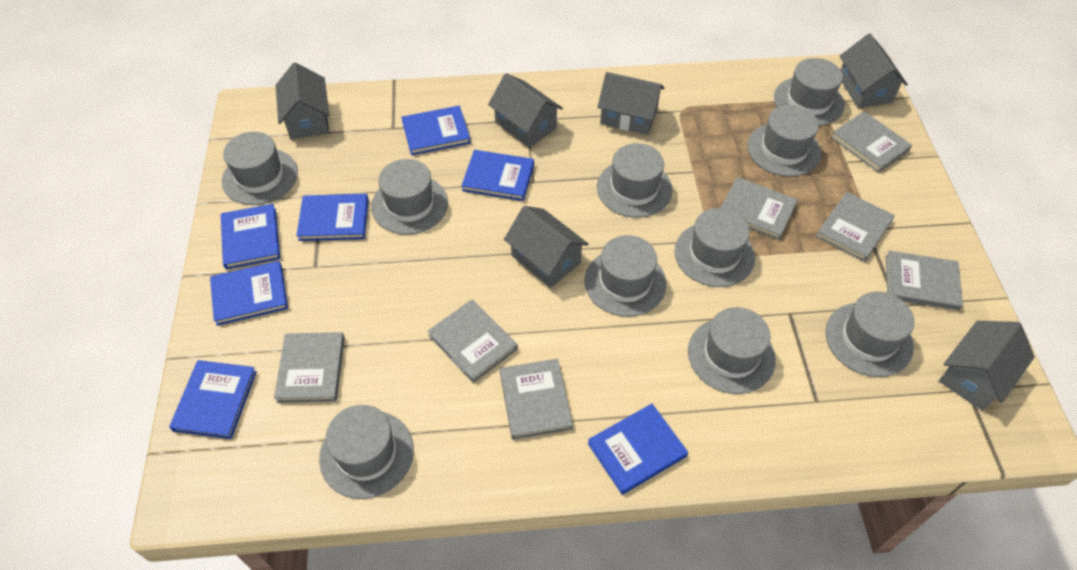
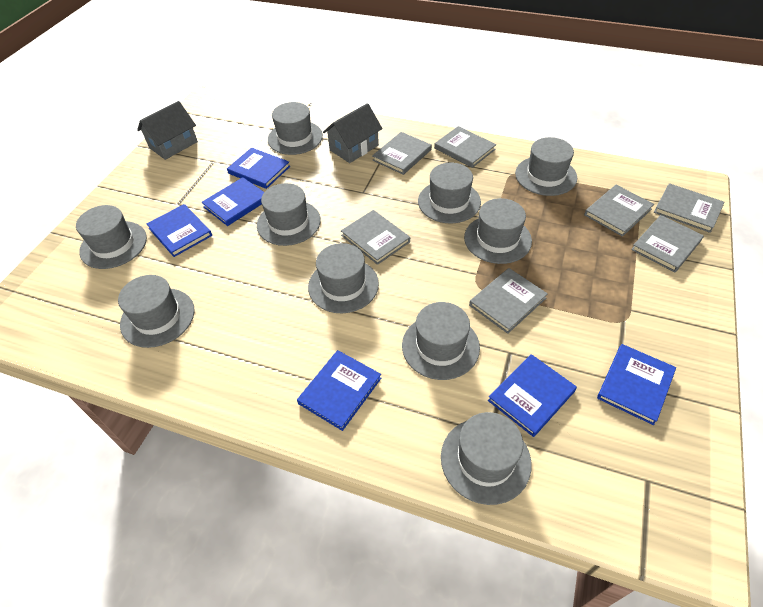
blue book: [169,360,257,439] [210,261,288,326] [221,204,280,269] [296,194,369,241] [402,106,471,155] [461,150,534,201] [588,404,688,494] = 7 -> [147,204,212,257] [201,177,264,226] [227,147,290,189] [297,350,381,431] [488,354,577,437] [597,344,676,425] = 6
grey house: [275,63,329,139] [488,73,563,148] [504,206,589,288] [597,72,664,135] [840,34,908,108] [939,321,1035,411] = 6 -> [137,101,198,160] [323,103,383,163] = 2

